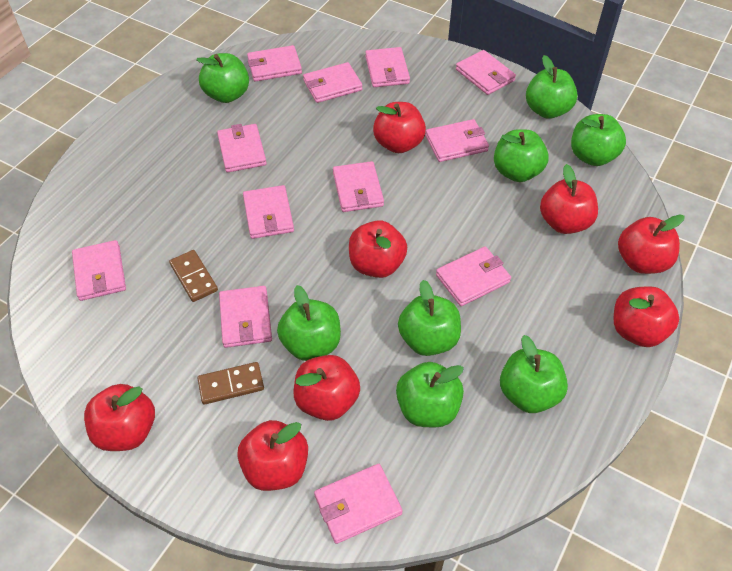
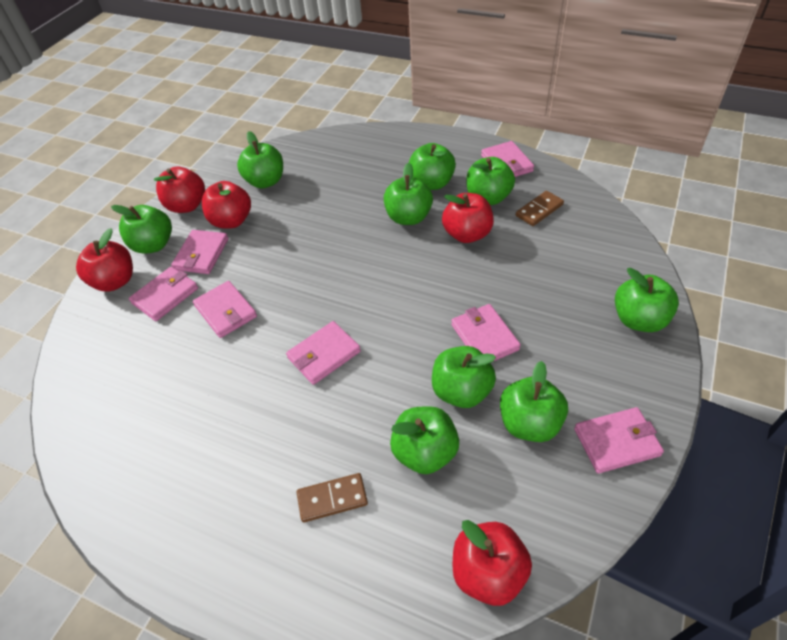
green apple: [196,53,249,103] [277,285,341,361] [396,362,464,427] [398,280,461,356] [494,129,549,182] [500,335,568,413] [526,55,578,119] [571,114,626,166] = 8 -> [111,205,172,254] [237,131,283,188] [384,162,433,225] [390,406,459,474] [409,143,456,190] [432,346,496,408] [466,157,515,205] [500,361,568,442] [615,268,679,332] = 9
pink wallet: [72,240,126,301] [217,124,267,173] [219,286,272,348] [243,185,294,239] [247,45,302,82] [303,62,362,103] [314,464,403,544] [333,161,384,212] [365,47,410,87] [425,119,489,162] [436,247,511,306] [456,50,516,95] = 12 -> [129,267,198,321] [171,230,229,274] [193,281,257,338] [286,321,361,385] [451,304,521,361] [481,141,534,177] [574,407,664,474] = 7
red apple: [84,384,155,451] [237,420,308,491] [294,355,360,421] [349,220,407,278] [373,102,426,153] [540,164,598,234] [614,286,679,347] [618,214,685,274] = 8 -> [76,228,133,292] [154,166,205,213] [202,181,251,229] [442,193,494,243] [452,520,532,606] = 5

